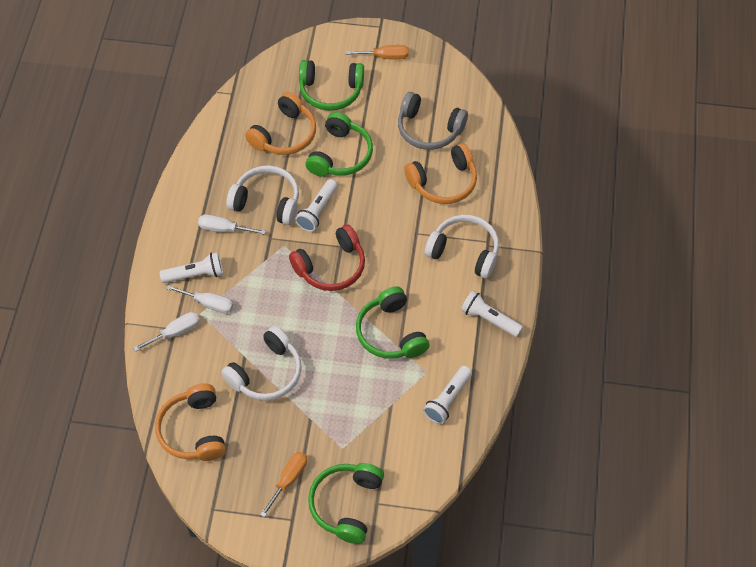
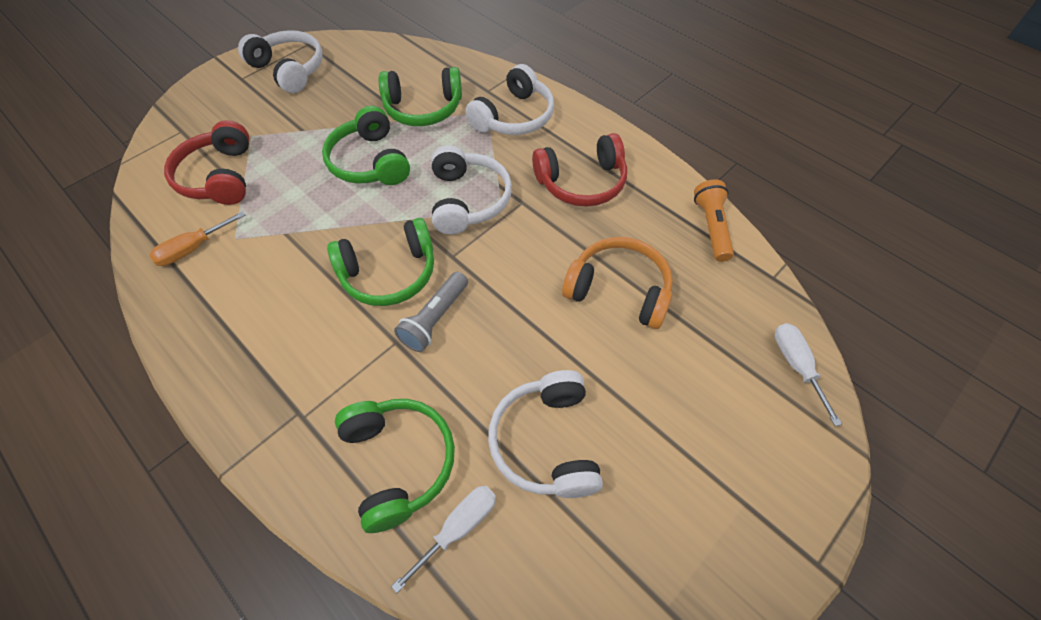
grey flashlight: none = 0 -> [394,272,468,352] = 1
grey headphones: [398,92,468,150] = 1 -> none = 0
orange flashlight: none = 0 -> [694,179,734,262] = 1
orange headphones: [155,384,226,461] [245,92,316,155] [404,143,477,204] = 3 -> [562,237,673,329] = 1
orange screwdriver: [260,452,307,517] [346,45,409,59] = 2 -> [149,211,245,266] = 1
red headphones: [289,224,365,291] = 1 -> [164,120,249,205] [532,133,627,207] = 2
white flashlight: [160,252,223,283] [295,179,338,232] [423,366,472,424] [461,290,523,337] = 4 -> none = 0
white headphones: [221,326,302,401] [226,166,299,225] [425,215,499,279] = 3 -> [238,30,323,93] [432,145,512,234] [465,64,554,135] [488,370,603,498] = 4
white screwdriver: [133,312,200,352] [166,285,234,314] [198,214,266,235] = 3 -> [391,485,496,593] [775,323,842,426] = 2

